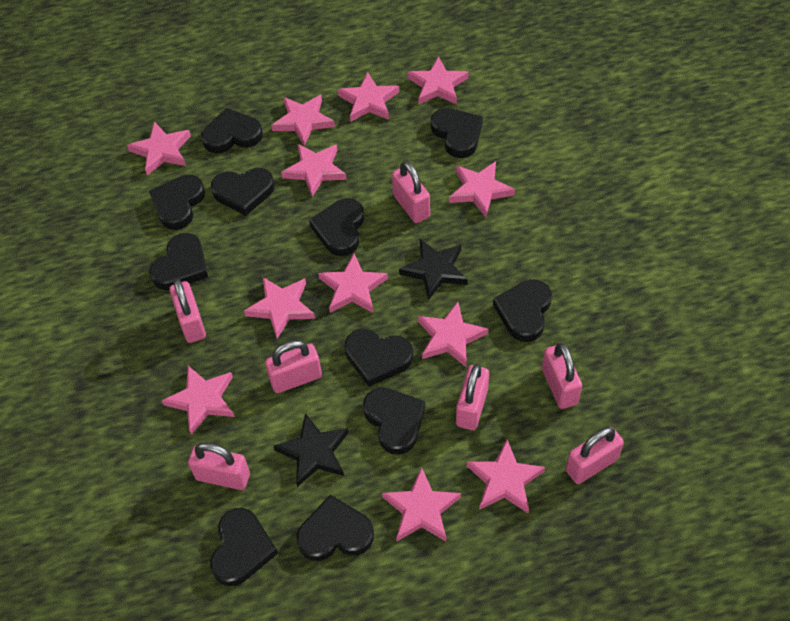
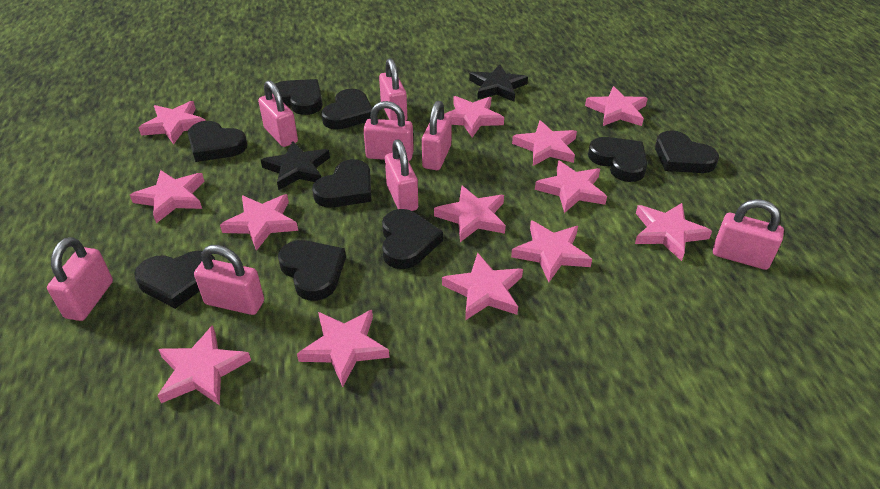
black heart: [149,175,205,230] [150,233,208,290] [201,108,263,153] [210,508,278,586] [211,168,275,216] [297,495,374,561] [309,198,364,256] [345,329,413,387] [363,388,425,455] [431,108,483,158] [493,279,552,342] = 11 -> [134,251,215,309] [188,121,247,162] [271,79,323,115] [278,240,346,301] [312,159,371,208] [321,89,372,130] [382,209,443,269] [588,137,648,182] [655,130,719,173] = 9
pink padlock: [169,279,206,343] [188,443,250,490] [265,340,322,393] [392,161,430,223] [456,364,489,430] [542,343,582,409] [566,427,624,484] = 7 -> [47,237,113,321] [194,245,264,315] [258,80,298,147] [363,101,414,161] [379,58,407,121] [385,139,418,211] [422,101,452,170] [713,199,784,270] = 8
pink star: [127,122,191,175] [161,366,235,435] [244,277,315,339] [271,95,335,145] [281,144,347,197] [318,253,388,313] [337,72,399,122] [382,467,461,541] [408,56,469,105] [418,302,488,367] [449,161,515,218] [467,440,545,513] = 12 -> [130,170,204,223] [139,101,206,144] [157,325,251,405] [220,194,298,251] [297,310,389,387] [434,186,506,242] [442,253,523,320] [444,96,504,137] [511,220,592,282] [512,120,577,166] [535,160,607,213] [585,86,648,126] [635,203,712,261] = 13

